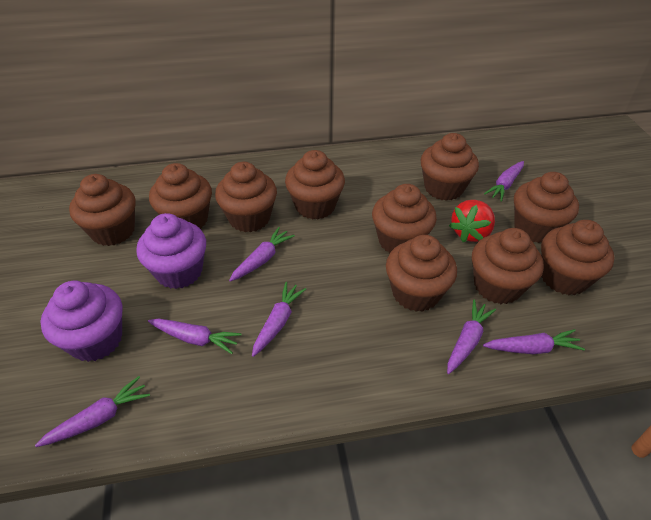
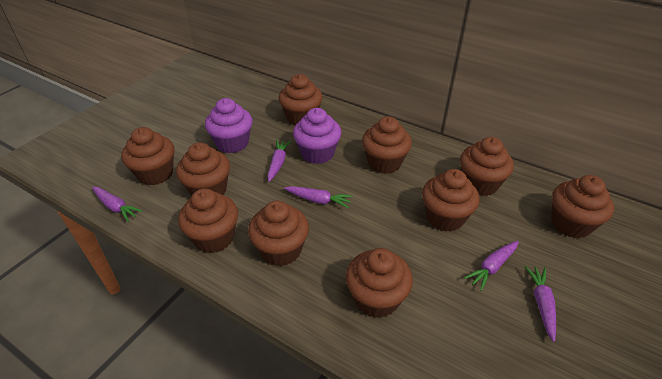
purple carrot: [35,376,150,447] [148,319,241,354] [229,227,295,282] [252,282,306,357] [447,300,496,374] [483,329,585,354] [484,161,524,202] = 7 -> [92,187,143,222] [267,140,291,182] [284,186,353,208] [464,241,519,291] [525,266,556,342] = 5
red strawberry: [449,200,495,242] = 1 -> none = 0

